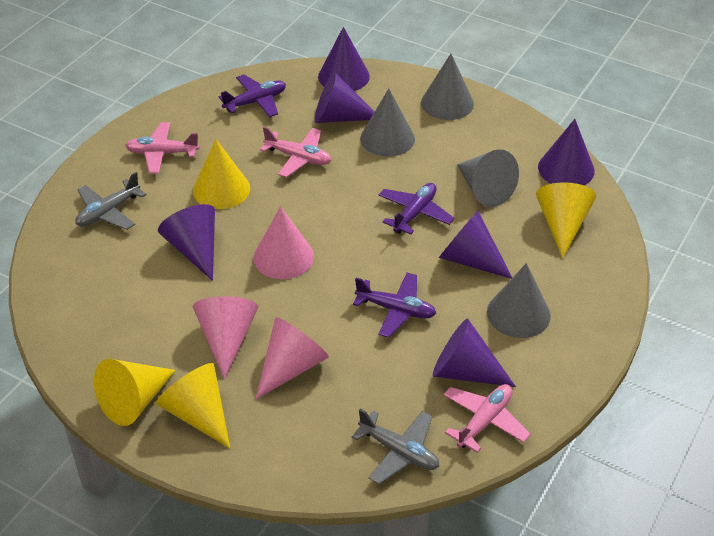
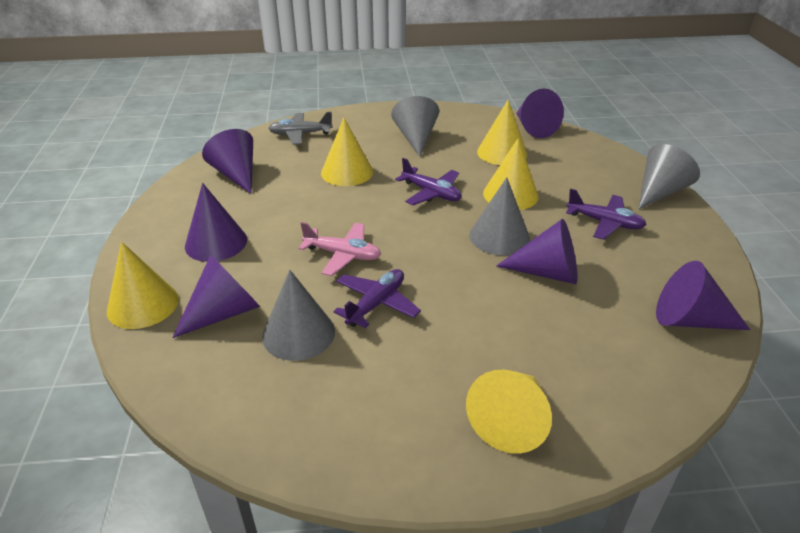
grey plane: [75,172,147,230] [352,409,439,484] = 2 -> [268,112,333,145] = 1
pink cone: [193,296,258,380] [253,206,314,279] [256,317,329,399] = 3 -> none = 0
pink plane: [125,122,200,174] [260,127,332,177] [443,384,531,453] = 3 -> [298,222,381,276] = 1
yellow cone: [94,359,176,426] [156,363,230,448] [193,139,250,209] [536,183,596,258] = 4 -> [107,242,179,329] [321,118,373,186] [466,370,552,453] [477,100,527,165] [483,138,539,210] = 5

